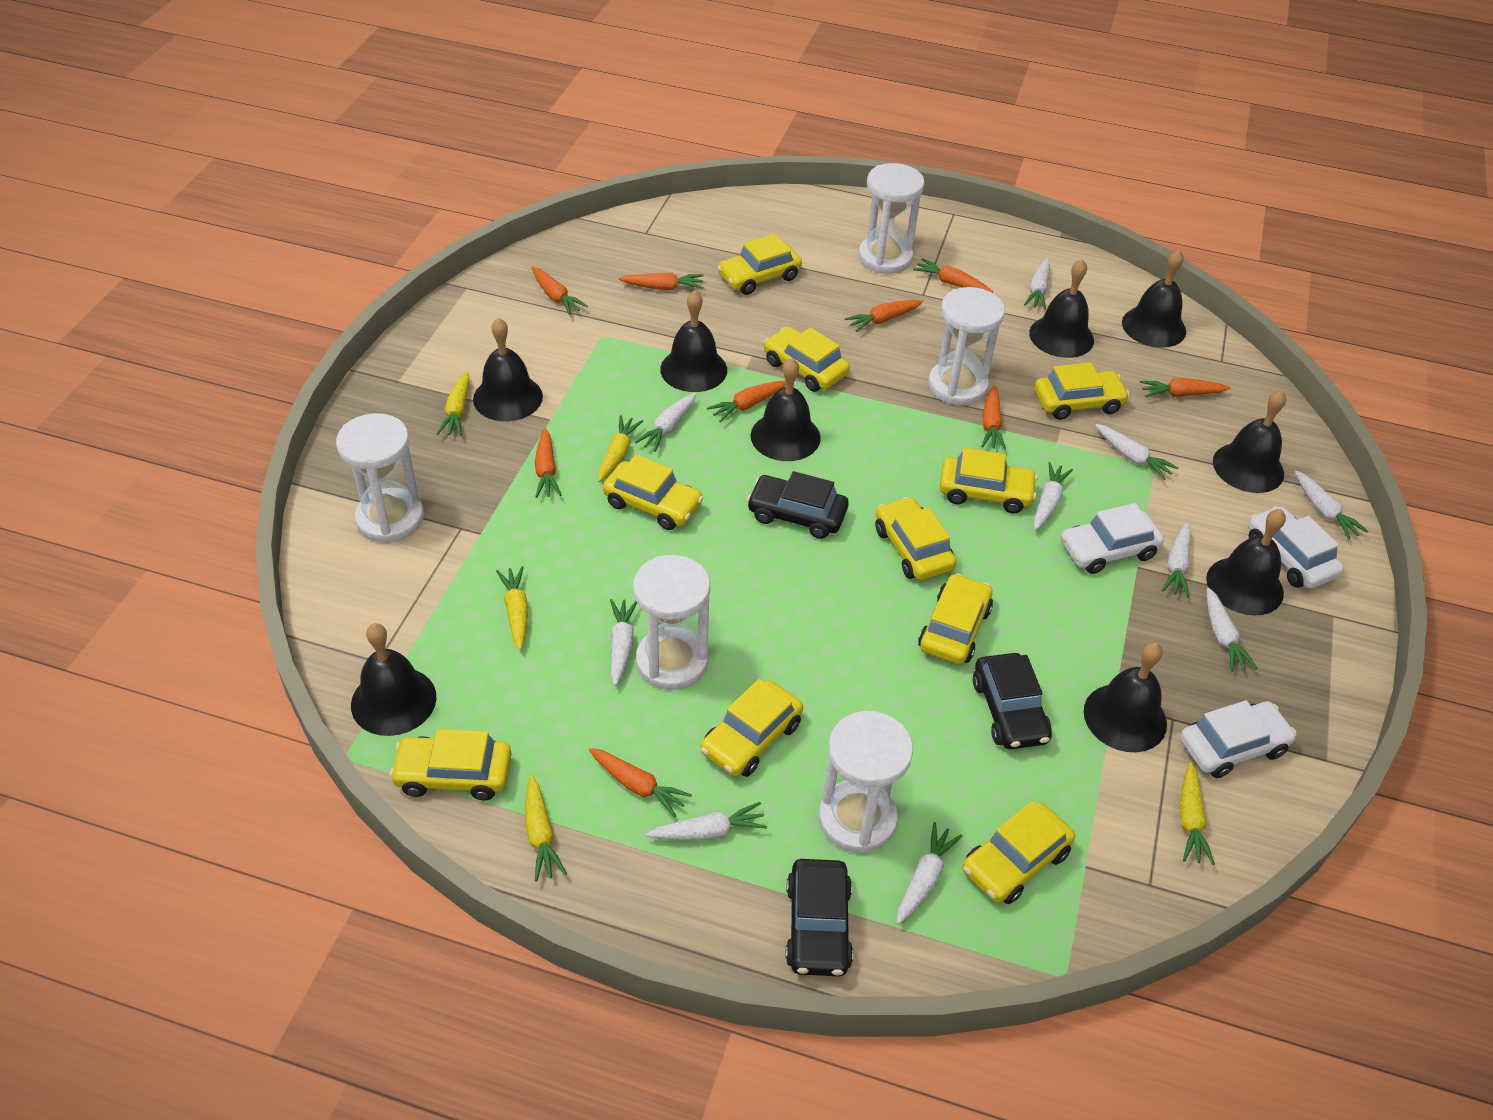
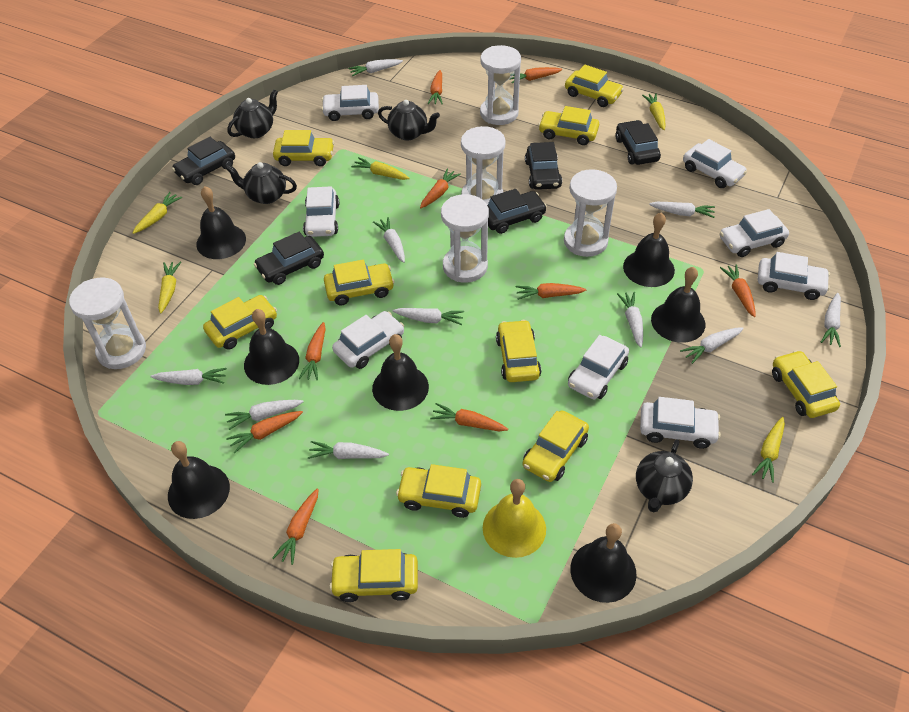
black bell: [351,623,436,736] [473,318,543,421] [660,290,727,392] [750,358,821,461] [1029,259,1094,358] [1084,642,1167,752] [1122,250,1186,348] [1206,509,1286,615] [1213,390,1286,493] = 9 -> [168,441,230,519] [196,186,246,259] [244,309,299,385] [372,334,429,411] [570,523,637,603] [623,213,675,287] [651,267,705,343] = 7
black car: [747,471,849,539] [785,859,853,976] [973,653,1052,749] = 3 -> [172,137,235,185] [254,232,324,285] [487,189,547,234] [525,142,562,190] [615,120,661,165] = 5
black teapot: none = 0 -> [225,162,297,204] [227,89,278,138] [378,100,440,140] [636,440,693,513] = 4
white car: [1061,503,1164,574] [1180,700,1297,778] [1248,506,1344,589] = 3 -> [303,187,339,237] [321,85,379,121] [332,311,404,369] [568,335,629,399] [640,397,721,449] [683,139,747,188] [720,209,789,257] [758,252,830,300] = 8
yellow bell: none = 0 -> [483,479,546,558] = 1

